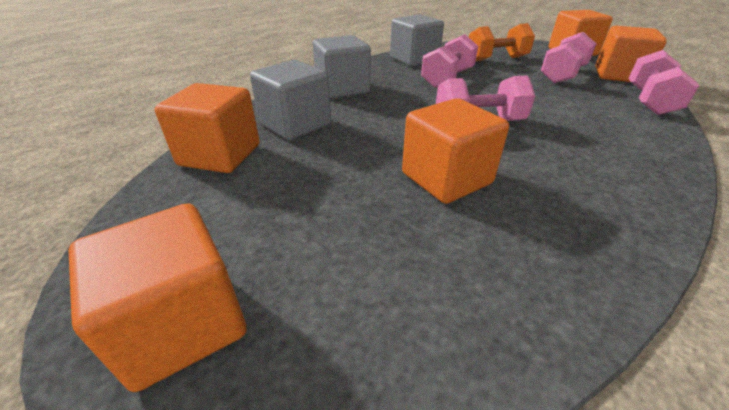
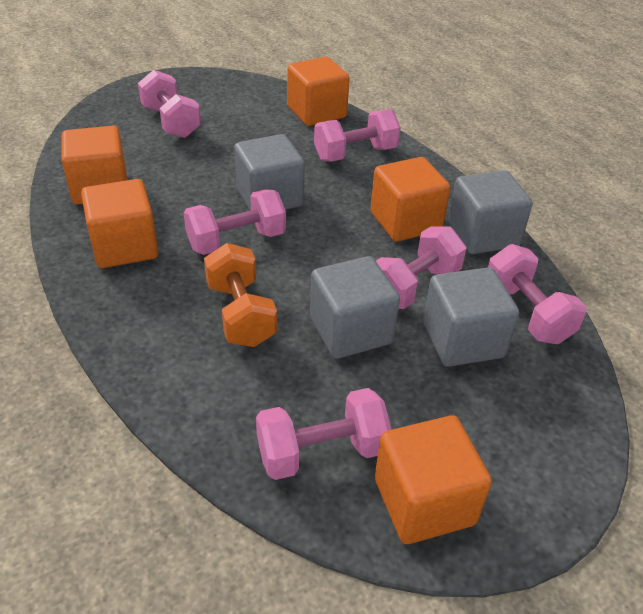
grey cube: [250,60,331,140] [313,35,371,99] [390,14,444,67] = 3 -> [234,134,305,211] [310,256,400,359] [423,267,519,367] [448,170,533,254] = 4
pink dumbbell: [421,34,478,88] [436,76,535,121] [541,32,596,83] [629,50,700,115] = 4 -> [138,70,201,138] [184,189,286,255] [256,388,392,480] [314,109,401,162] [376,226,466,309] [488,244,587,344] = 6

